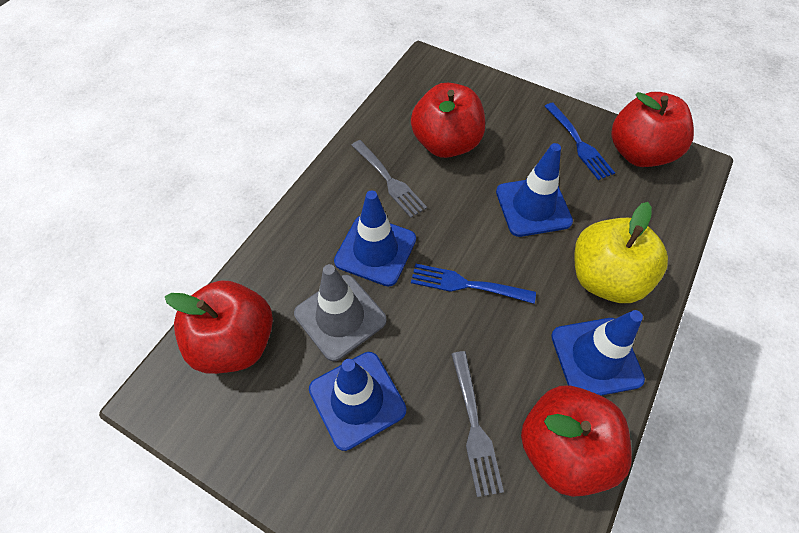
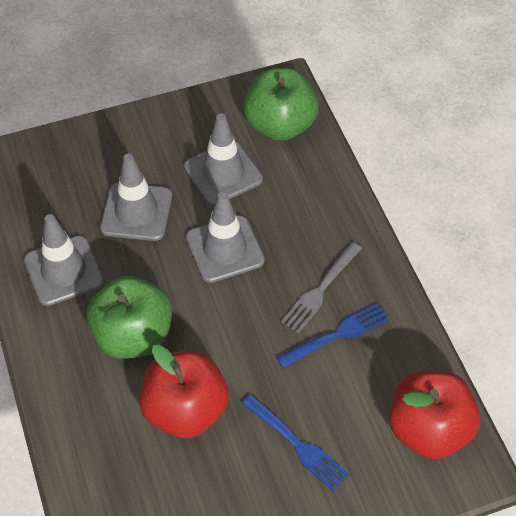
blue traffic cone: [309,352,406,451] [334,190,416,287] [496,143,573,237] [551,310,645,396] = 4 -> none = 0
green apple: none = 0 -> [86,276,172,359] [244,68,319,141] = 2
grey fork: [351,140,427,218] [451,351,504,497] = 2 -> [281,242,362,333] = 1
grey traffic cone: [294,264,387,361] = 1 -> [24,214,104,306] [100,154,172,241] [184,113,263,205] [186,192,265,283] = 4
red apple: [165,280,273,374] [411,83,485,158] [521,385,632,497] [611,92,694,167] = 4 -> [139,345,229,438] [389,370,480,459] = 2
yellow apple: [574,202,668,303] = 1 -> none = 0

